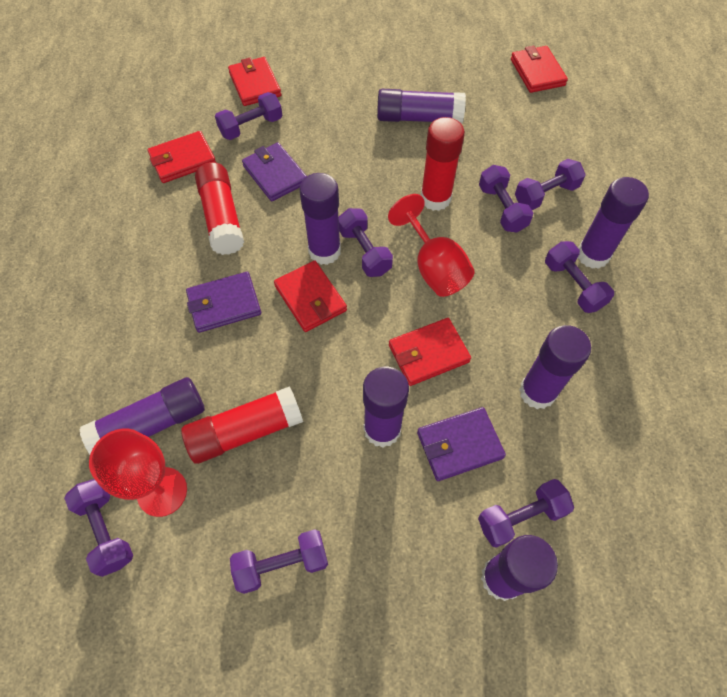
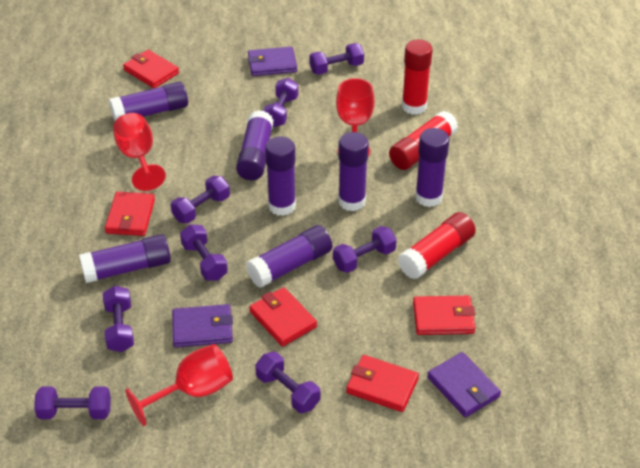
red goblet: [89,429,187,517] [388,194,475,297] = 2 -> [113,113,166,191] [125,344,233,426] [336,78,375,157] = 3

